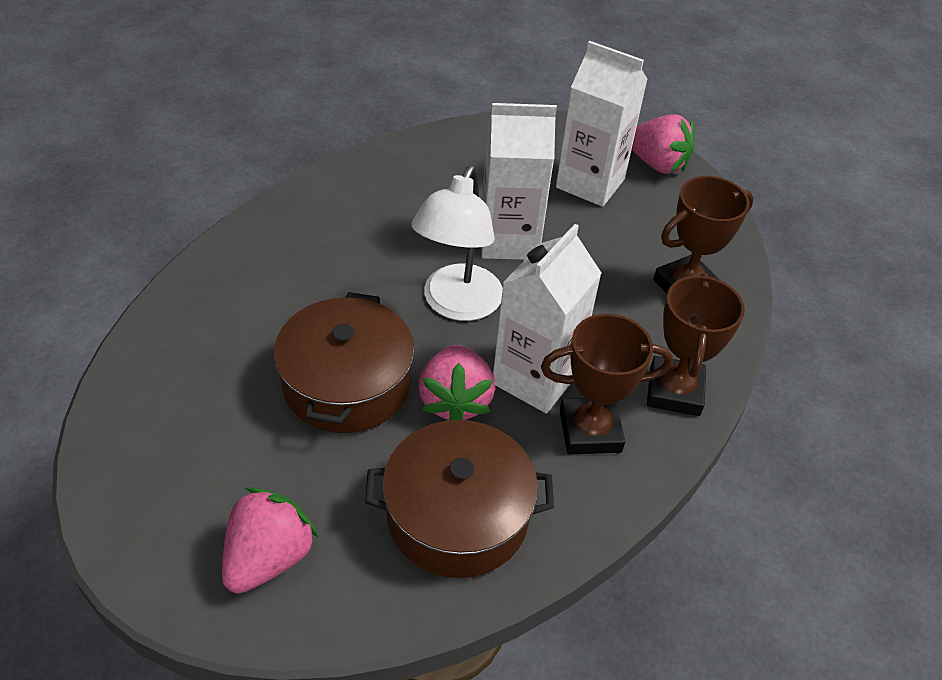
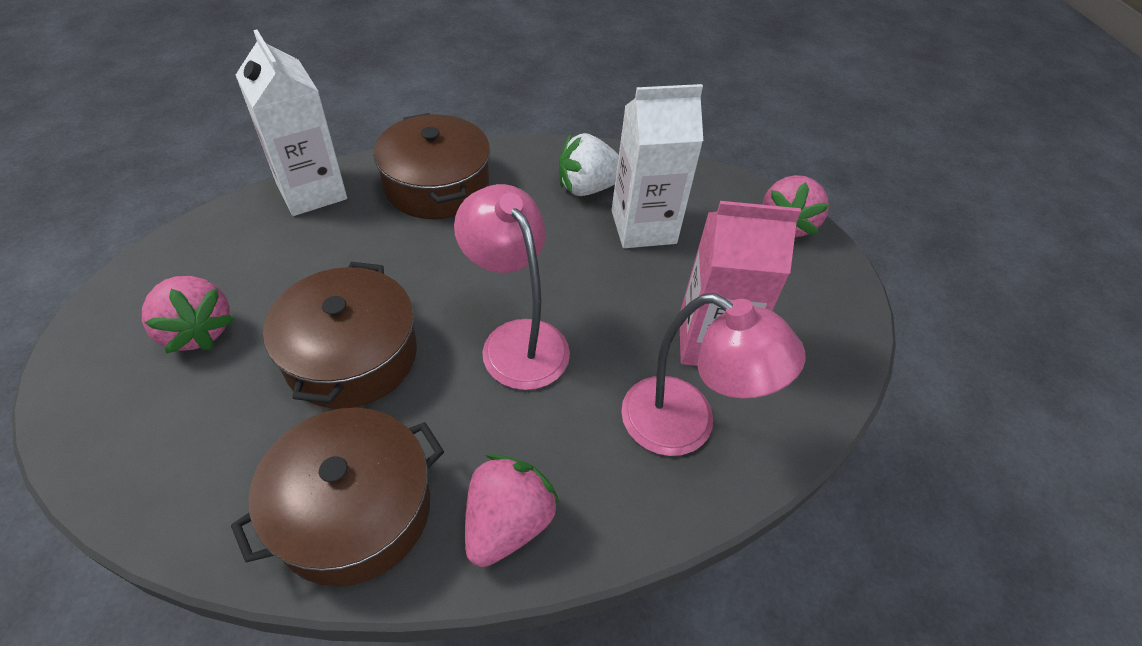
brown pot: [274,292,415,433] [365,420,554,578] = 2 -> [231,408,444,586] [263,262,417,409] [373,113,490,219] = 3
brown trophy: [541,314,673,454] [647,273,745,416] [653,176,754,294] = 3 -> none = 0
pink carton: none = 0 -> [680,201,801,366] = 1
pink lamp: none = 0 -> [454,184,570,390] [621,293,806,456] = 2
white carton: [481,103,557,260] [493,224,601,413] [556,41,648,207] = 3 -> [236,29,347,216] [611,84,703,248] = 2
white lamp: [411,165,503,321] = 1 -> none = 0
white strawberry: none = 0 -> [559,133,619,196] = 1

